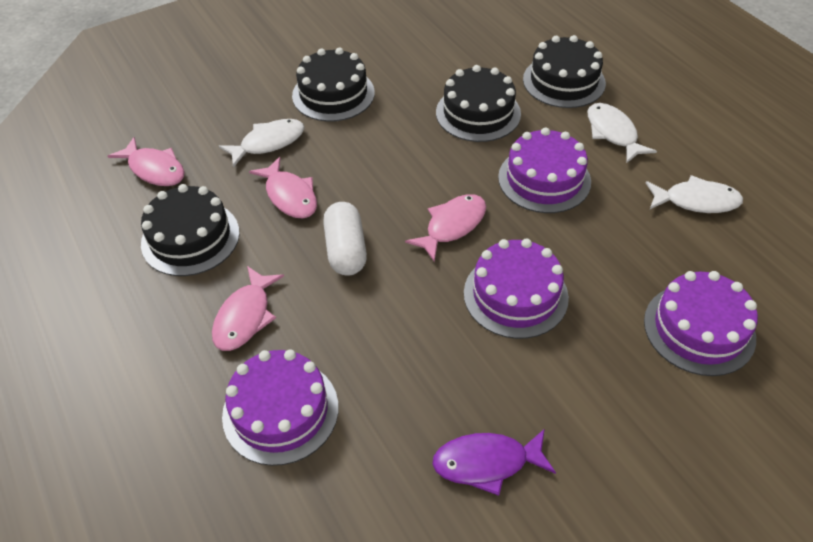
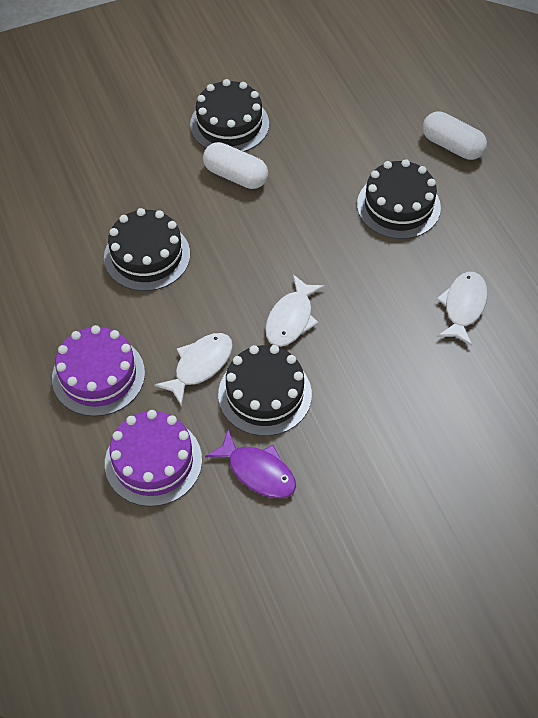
pink fish: [107,137,185,186] [212,266,284,351] [249,157,317,218] [405,194,486,262] = 4 -> none = 0
purple cake: [222,349,338,466] [464,238,569,339] [498,128,591,213] [644,271,758,376] = 4 -> [52,325,145,416] [105,410,202,507] = 2
white capsule: [323,202,367,276] = 1 -> [203,142,268,189] [423,111,487,160] = 2

